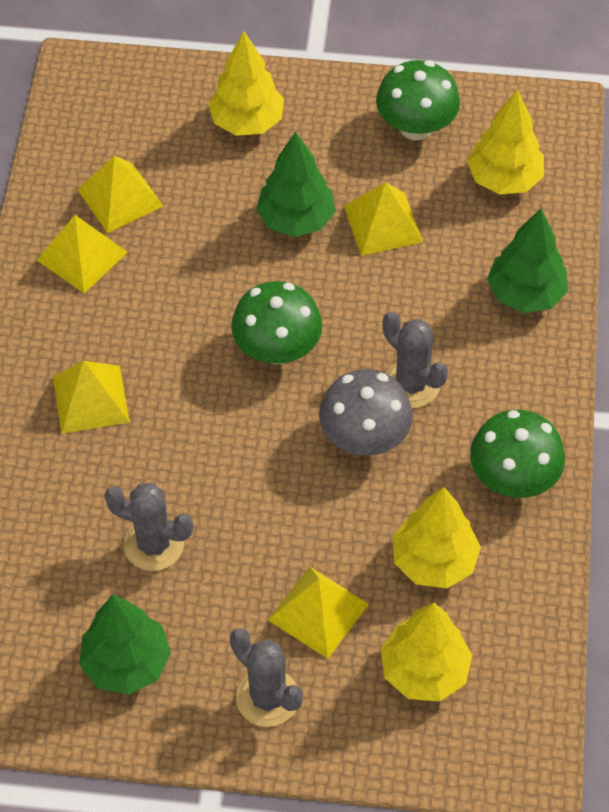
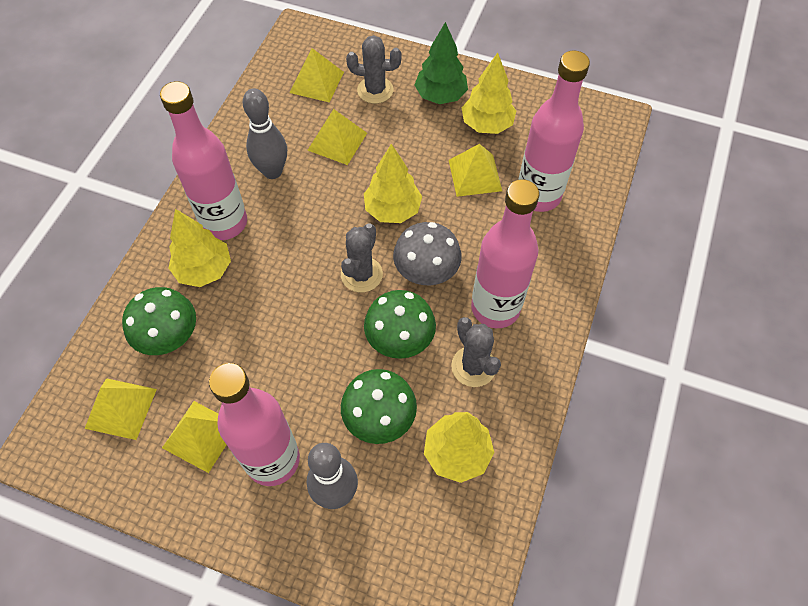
green tree: [79,595,171,695] [256,131,336,237] [487,209,568,313] = 3 -> [414,22,468,104] = 1
grey bowling pin: none = 0 -> [243,88,287,179] [307,443,358,509] = 2
pink bottle: none = 0 -> [160,81,247,240] [209,363,300,486] [471,179,539,328] [518,50,590,212] = 4

